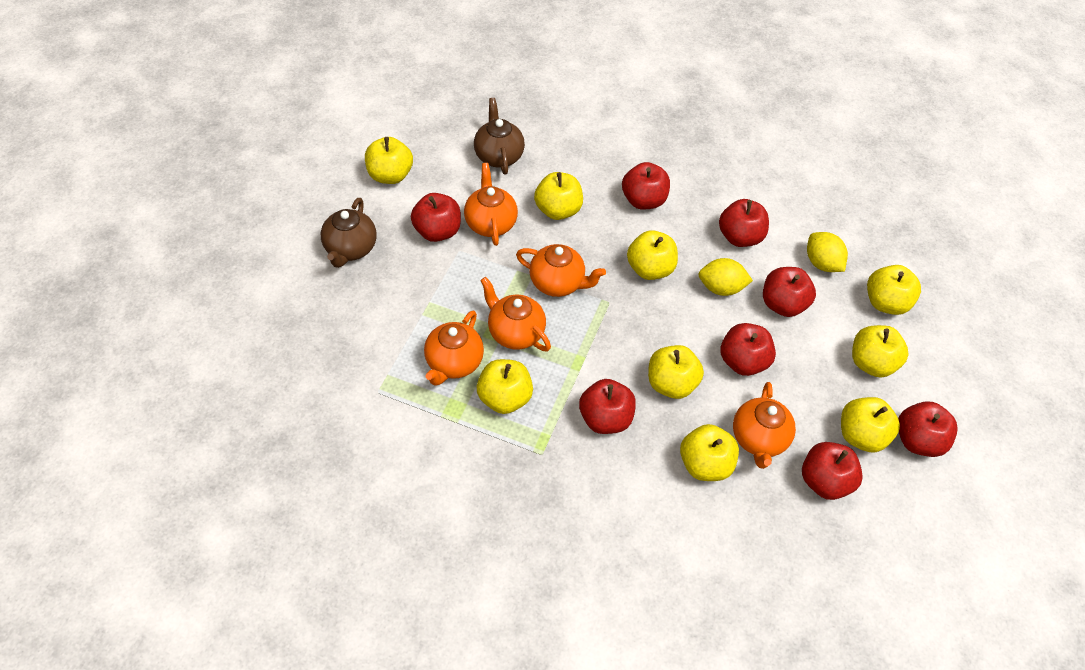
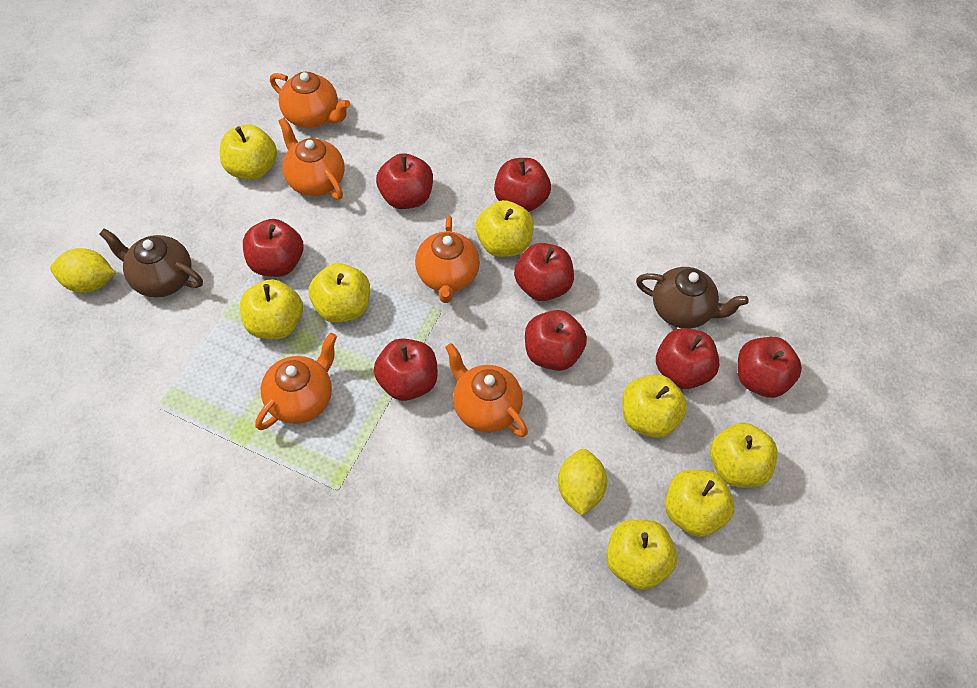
yellow apple: [365,137,413,184] [476,359,533,414] [534,172,583,220] [627,230,678,280] [648,345,704,399] [680,424,739,481] [841,397,900,452] [852,325,909,377] [867,265,921,315] = 9 -> [220,124,277,180] [240,279,303,339] [309,263,370,323] [476,200,534,257] [606,520,677,590] [623,374,687,438] [665,469,734,537] [710,423,778,487] = 8

